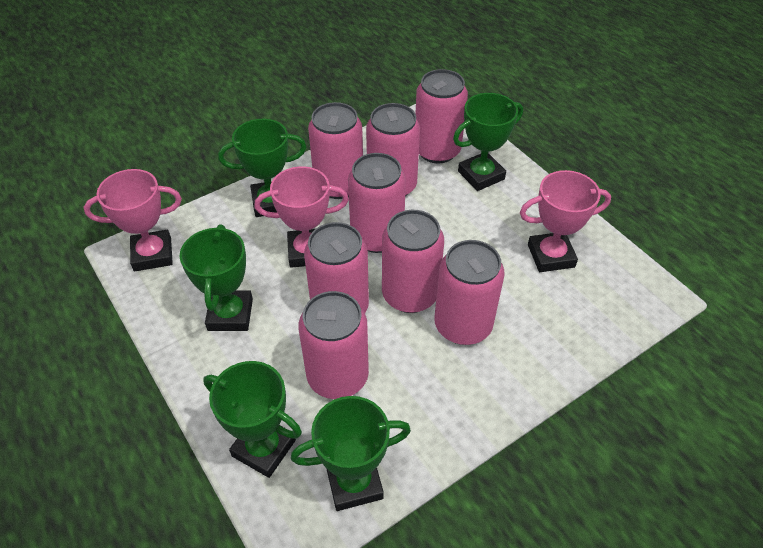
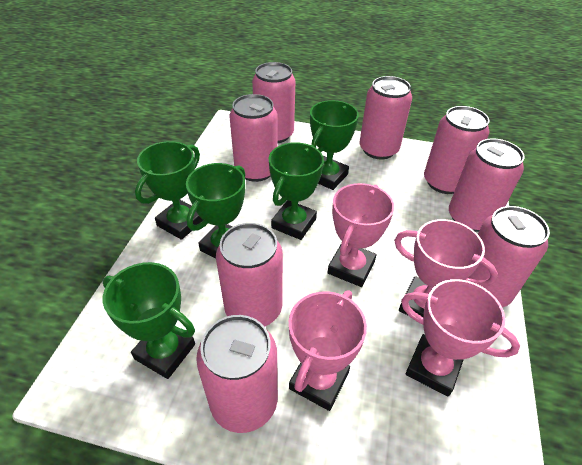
pink trophy: [84,169,182,271] [254,166,349,268] [520,170,611,272] = 3 -> [289,290,367,411] [328,183,394,287] [394,219,498,317] [401,279,520,397] = 4

